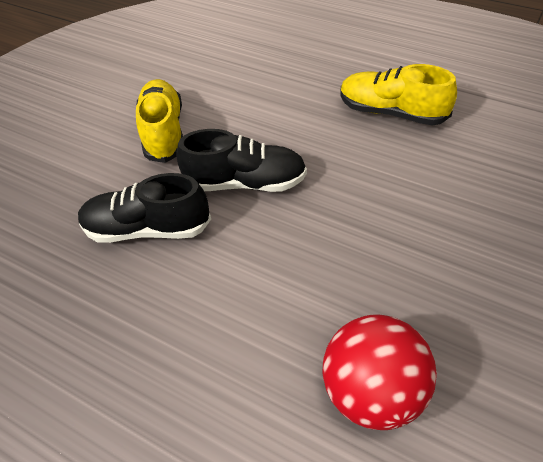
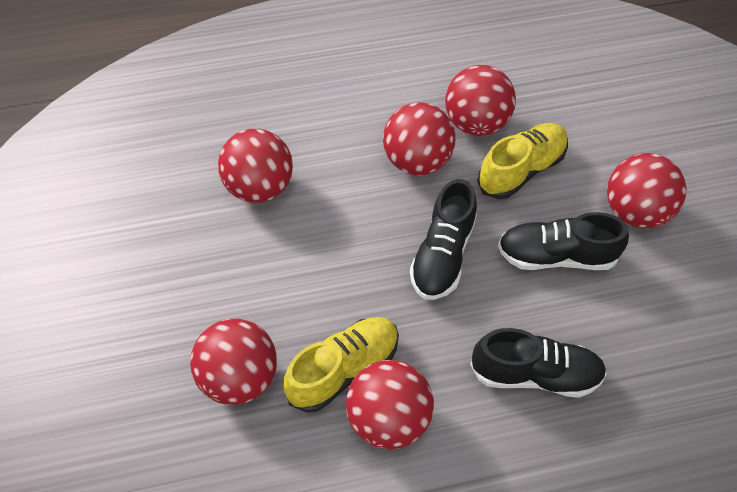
black shoe: [78,173,211,243] [176,129,307,192] = 2 -> [410,179,477,300] [470,328,607,398] [498,212,629,270] = 3
red ball: [323,314,437,430] = 1 -> [190,319,277,405] [218,129,293,203] [346,360,434,450] [383,102,455,175] [445,65,516,136] [607,153,686,228] = 6

